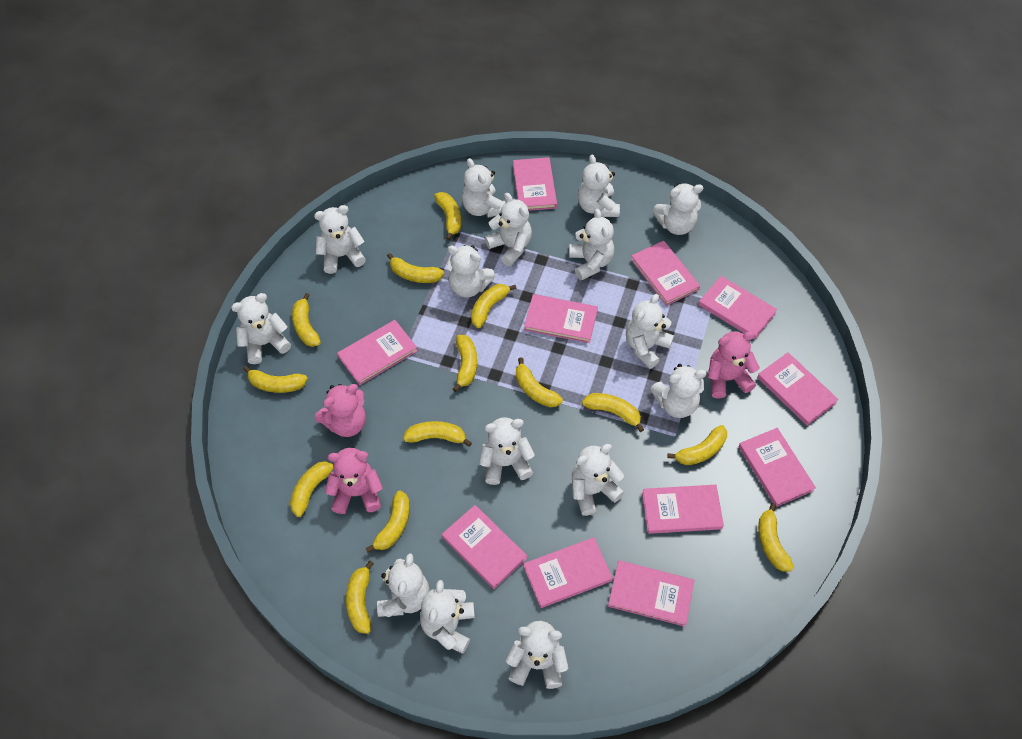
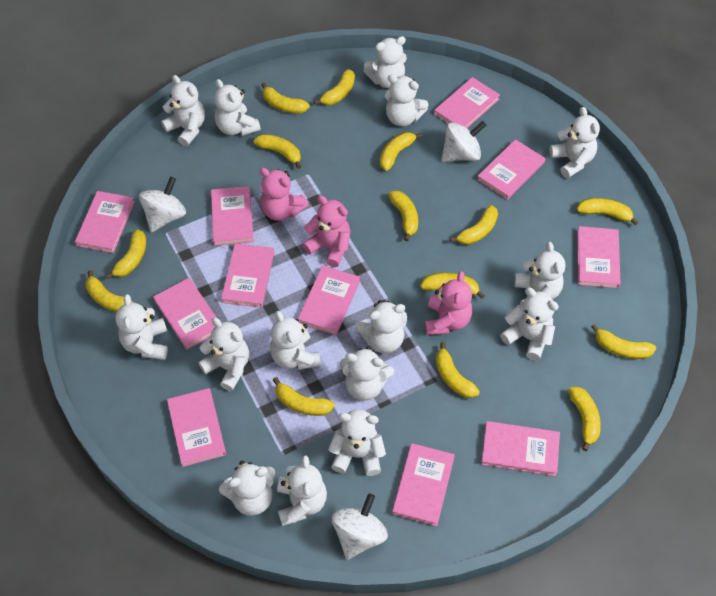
white spinning top: none = 0 -> [139,176,186,232] [332,493,388,560] [441,121,486,162] = 3

